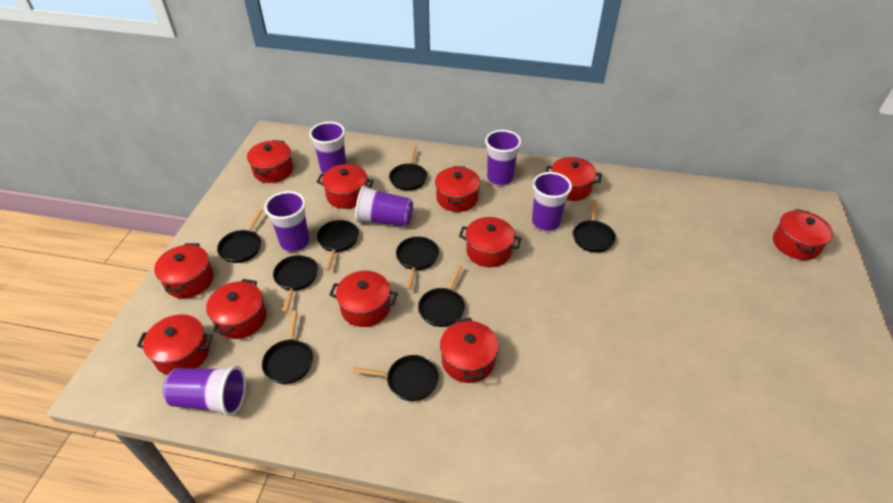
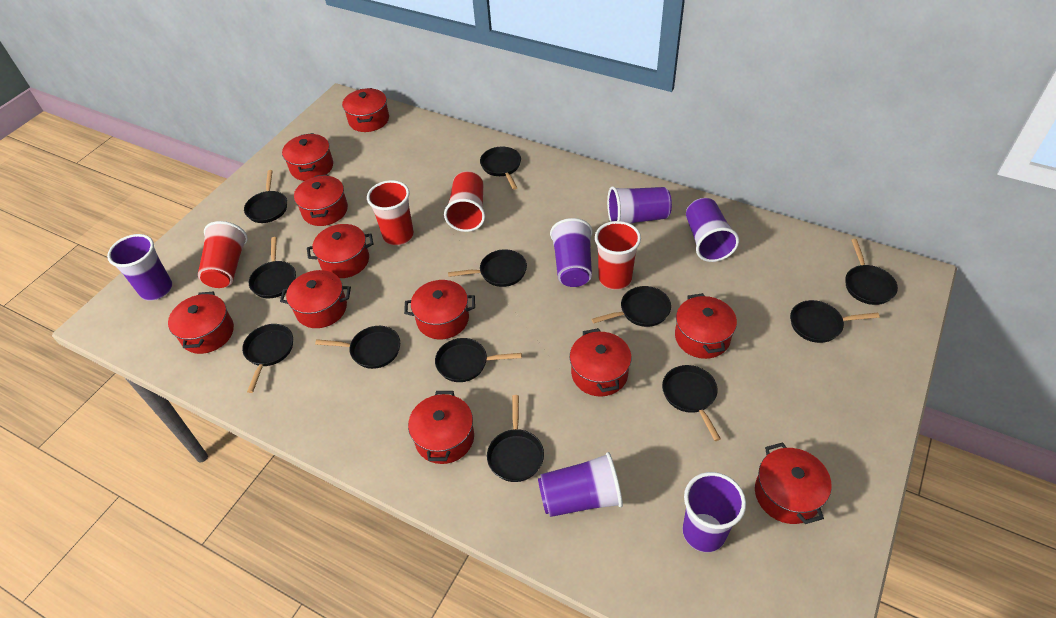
black pan: [217,209,263,263] [262,310,313,384] [273,255,318,312] [317,220,359,271] [353,355,439,401] [389,146,427,191] [396,236,439,290] [418,265,465,327] [573,200,616,253] = 9 -> [242,324,293,393] [244,170,287,223] [249,237,296,298] [315,326,400,369] [435,338,522,382] [448,249,527,287] [480,147,521,190] [487,395,544,482] [591,286,671,327] [662,365,721,441] [790,300,880,343] [845,239,898,305] = 12
red cup: none = 0 -> [198,221,248,288] [367,180,414,245] [444,171,485,232] [595,221,641,290] = 4

